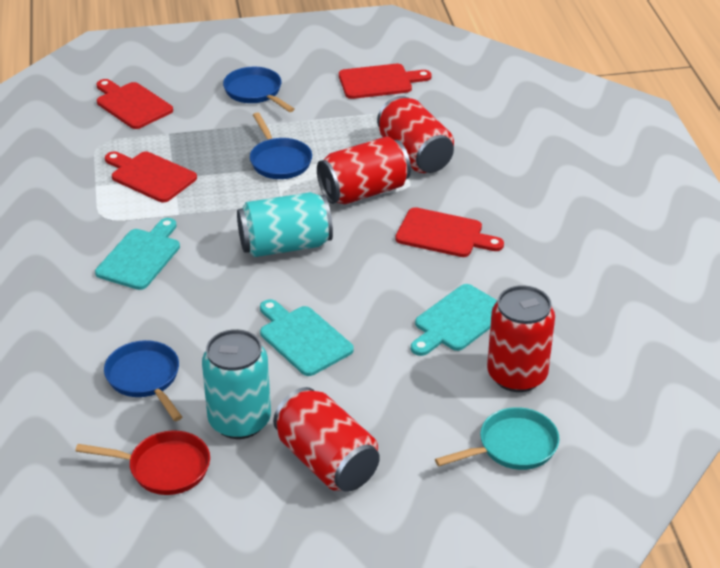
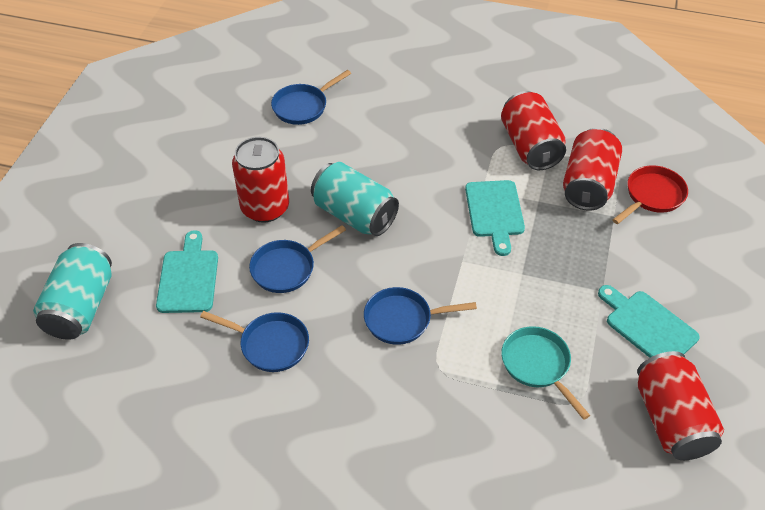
blue pan: [104,340,182,421] [223,67,295,112] [250,112,312,179] = 3 -> [200,311,309,372] [249,225,346,293] [271,70,351,125] [364,287,477,345] = 4
red cutting board: [97,79,173,129] [105,151,197,202] [339,64,432,99] [395,207,504,257] = 4 -> none = 0

